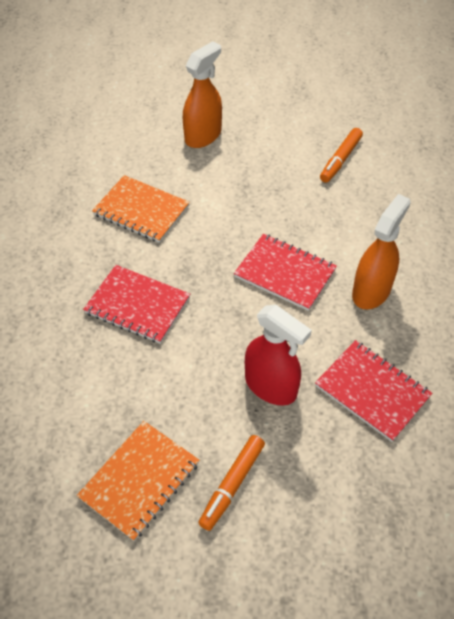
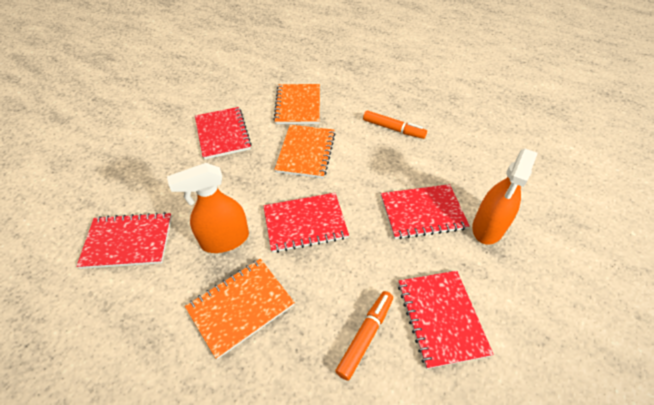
orange notebook: [77,421,199,541] [92,175,190,243] = 2 -> [185,259,295,359] [273,84,320,124] [274,125,336,178] = 3
red notebook: [83,265,190,344] [234,234,337,311] [315,340,432,442] = 3 -> [76,212,172,269] [195,107,252,160] [263,193,349,253] [381,184,469,239] [398,271,494,369] = 5
red spray bottle: [245,305,312,406] = 1 -> none = 0

